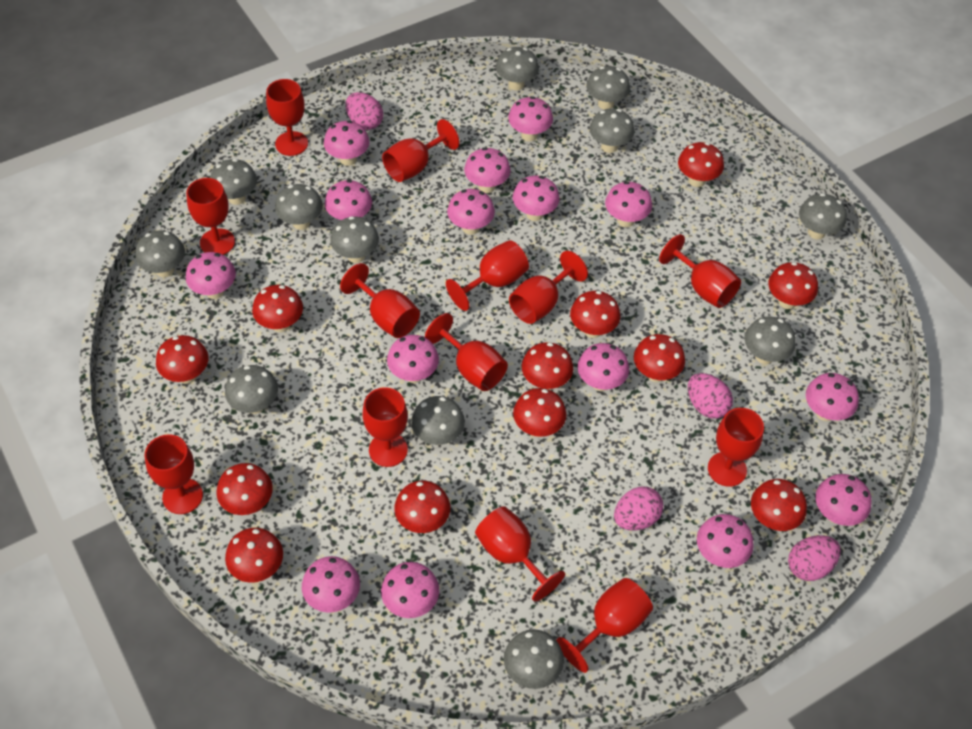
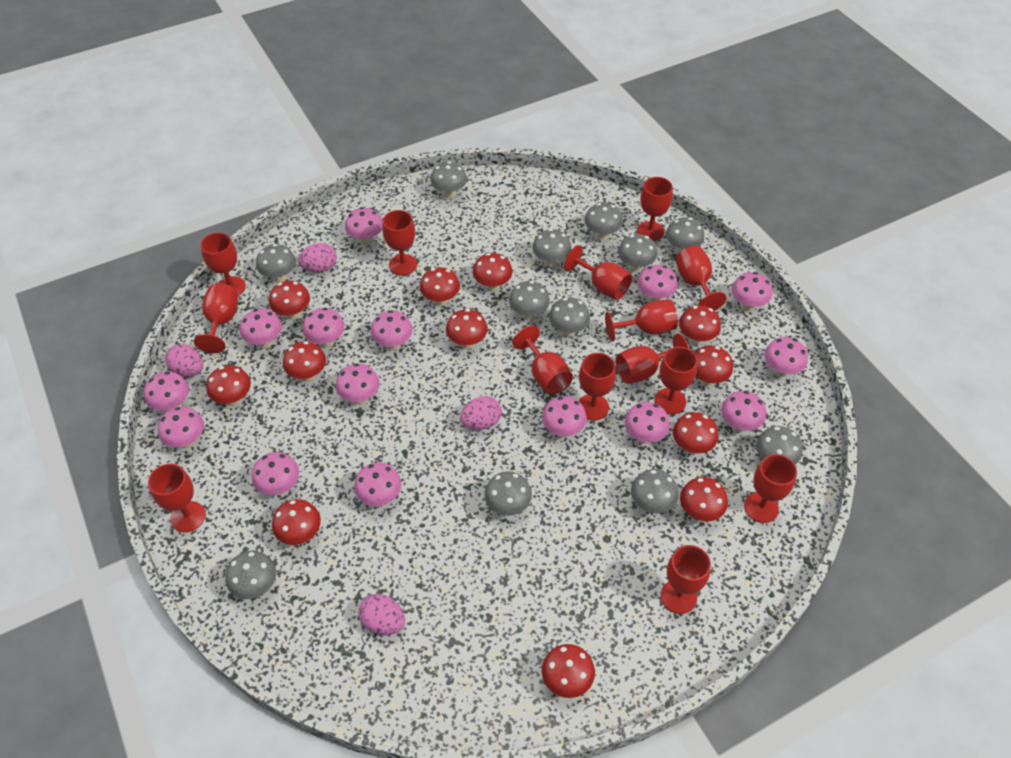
red goblet: [145,434,203,514] [186,178,235,255] [266,79,308,156] [340,263,420,338] [363,387,408,467] [382,119,459,182] [425,313,508,391] [446,240,529,311] [475,506,565,602] [509,251,588,324] [556,578,653,673] [659,234,741,308] [708,408,764,487] = 13 -> [148,464,206,532] [194,283,238,353] [200,232,246,296] [382,210,417,275] [512,326,573,395] [564,245,632,300] [579,353,616,421] [605,300,678,342] [616,334,690,384] [637,177,673,241] [655,347,697,414] [661,545,711,614] [676,246,727,311] [744,454,797,523] = 14

